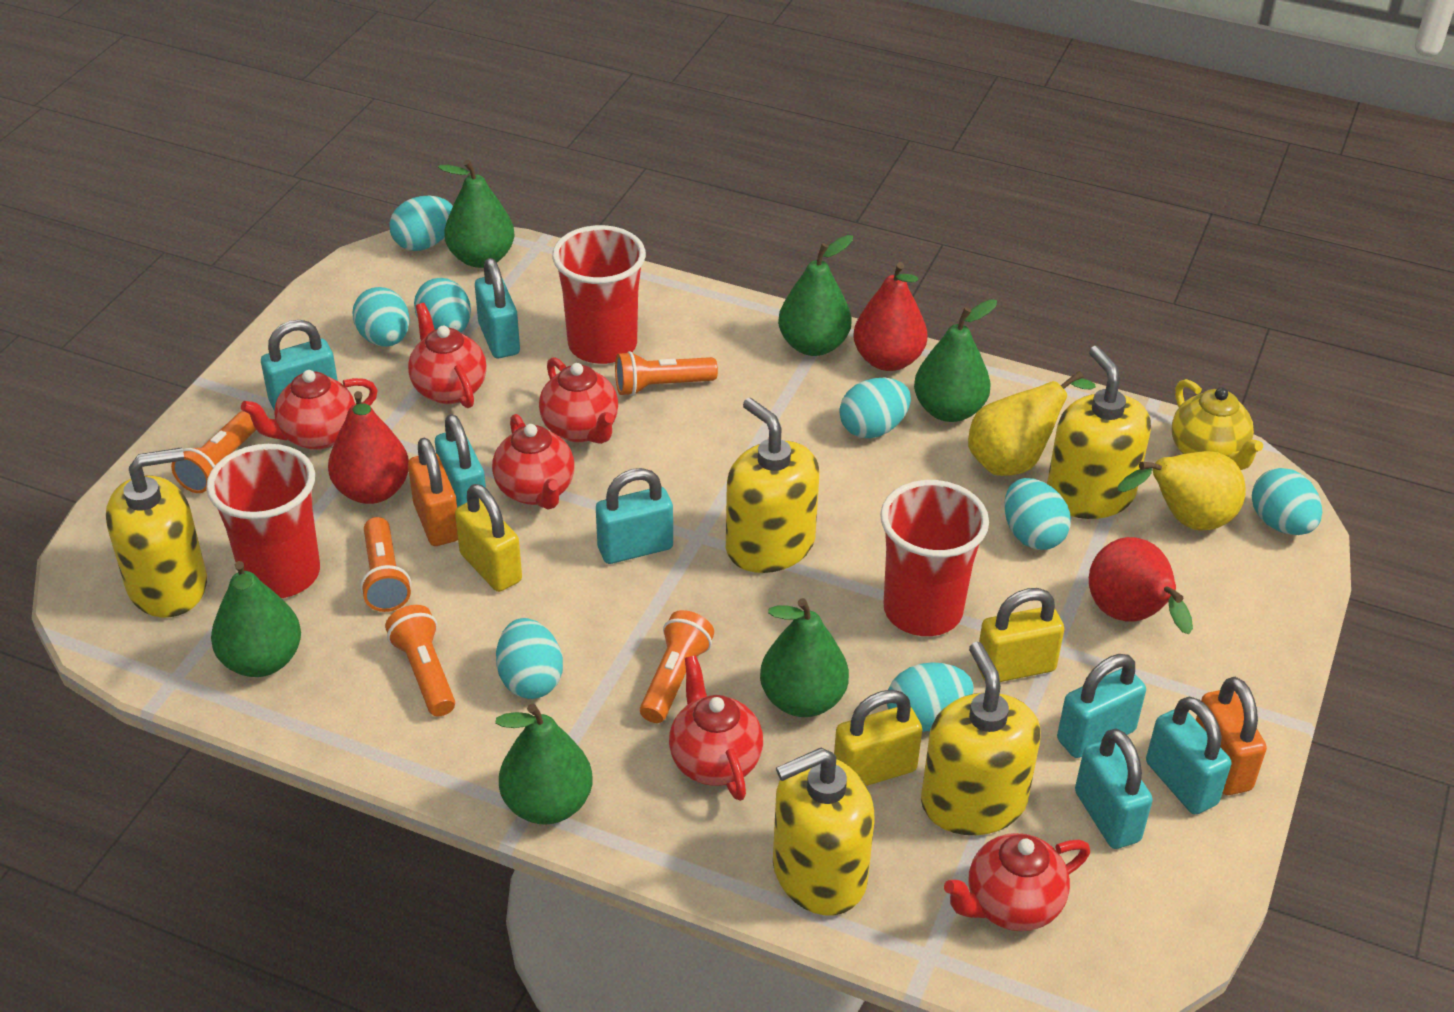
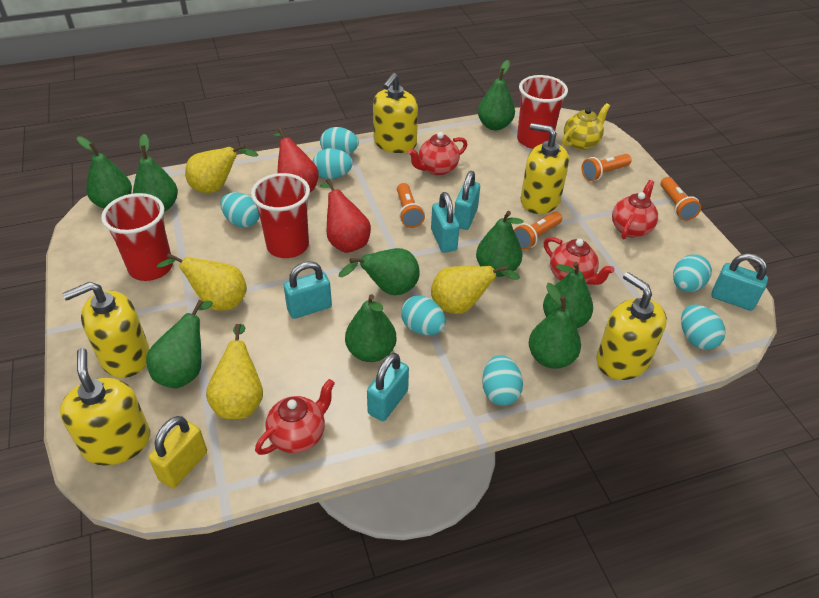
green pear: [211,561,301,677] [438,160,515,268] [495,704,593,824] [760,598,849,717] [778,235,853,356] [914,299,997,422] = 6 -> [77,136,132,209] [133,134,178,212] [146,300,213,388] [339,248,420,295] [345,294,396,362] [476,211,524,277] [478,60,515,130] [529,283,581,369] [543,262,593,328] = 9
orange flashlight: [171,411,256,493] [360,517,411,612] [385,605,455,716] [615,351,718,396] [640,610,714,723] = 5 -> [397,183,425,228] [514,211,562,249] [581,154,632,181] [661,177,701,221] = 4
orange padlock: [408,438,458,546] [1196,677,1267,795] = 2 -> none = 0
red pear: [328,391,409,504] [853,262,927,371] [1089,537,1193,634] = 3 -> [274,128,319,192] [320,179,371,253] = 2
red teapot: [241,370,378,450] [408,303,487,408] [492,414,574,510] [539,357,618,444] [669,655,763,801] [944,833,1090,931] = 6 -> [255,379,335,455] [408,132,467,176] [544,237,615,285] [612,180,658,239] = 4
turquoise egg: [352,287,410,347] [389,196,453,251] [414,278,471,333] [496,618,563,699] [839,378,911,438] [887,662,974,732] [1004,478,1071,550] [1252,468,1322,535] = 8 -> [220,192,260,227] [313,148,353,179] [320,127,359,154] [401,295,446,335] [482,355,523,406] [673,254,712,292] [681,304,726,350] = 7
turquoise padlock: [261,320,338,411] [435,414,486,508] [475,258,520,358] [596,468,673,564] [1057,654,1146,758] [1075,728,1153,849] [1146,696,1232,814] = 7 -> [284,261,332,319] [367,353,409,421] [431,192,460,253] [454,171,480,230] [712,253,768,311] = 5
yellow padlock: [455,484,522,592] [834,690,922,786] [977,588,1064,682] = 3 -> [149,416,207,488] = 1
yellow pear: [968,371,1096,476] [1118,451,1246,531] = 2 -> [157,253,247,311] [185,144,258,193] [206,324,263,419] [431,265,520,314] = 4

